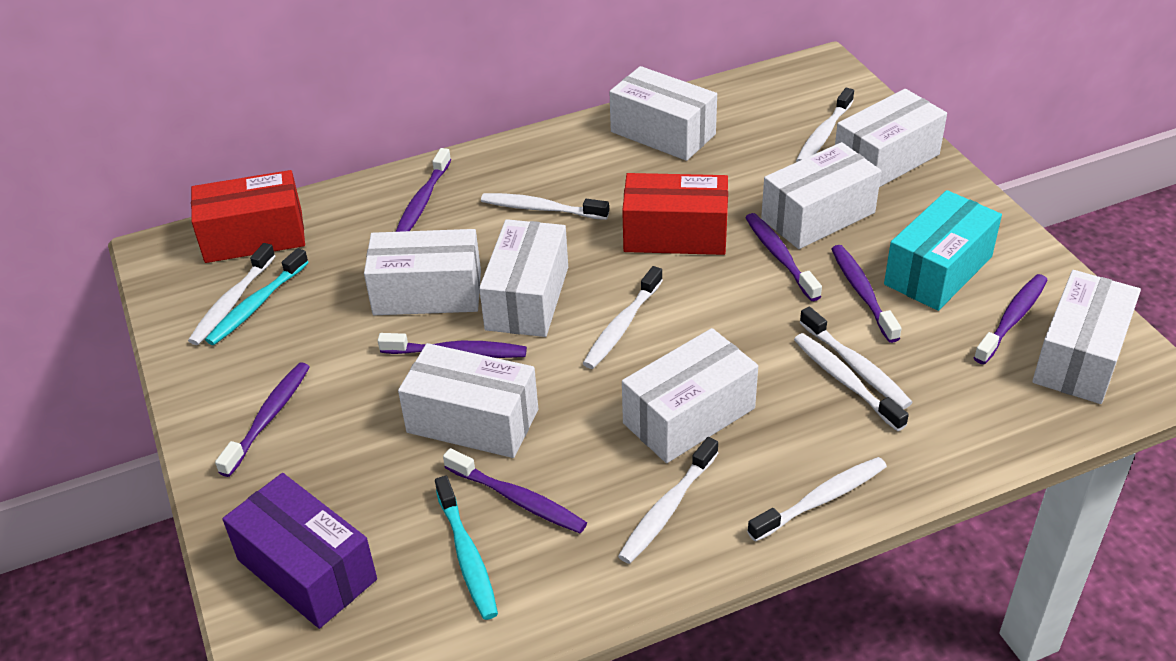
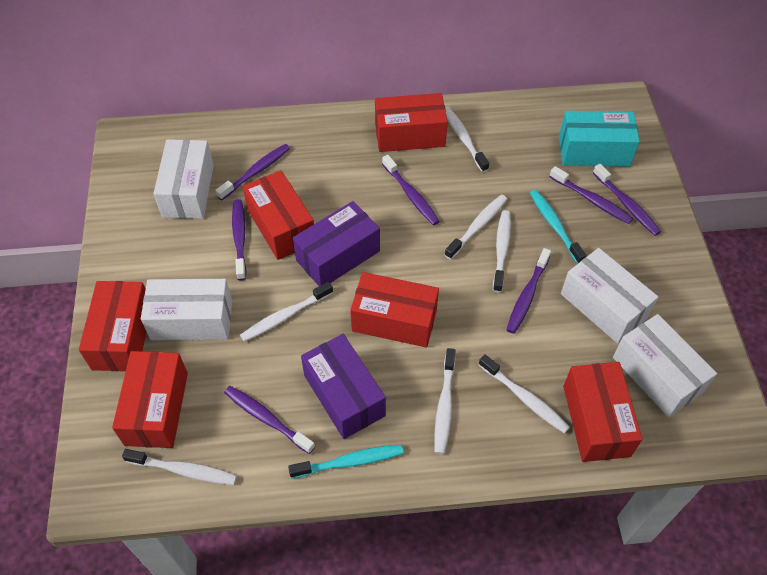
purple box: [222,473,377,629] = 1 -> [293,201,380,286] [301,334,386,439] = 2
red box: [191,170,305,263] [622,173,728,255] = 2 -> [79,281,146,371] [112,351,188,448] [243,170,314,260] [350,272,439,348] [375,93,448,152] [563,362,642,462] = 6
white box: [364,229,481,315] [398,343,538,458] [479,219,568,337] [609,66,717,161] [622,328,758,463] [761,142,881,249] [835,89,947,187] [1032,270,1141,404] = 8 -> [141,279,232,340] [153,139,214,219] [561,248,658,344] [613,314,717,417] = 4
white toothbrush: [188,243,275,345] [481,193,609,220] [583,266,663,369] [618,437,718,564] [747,457,887,542] [794,333,909,431] [796,88,854,162] [800,307,912,409] = 8 -> [122,449,237,485] [240,282,333,342] [434,348,456,454] [445,107,489,172] [445,195,507,260] [479,354,570,434] [493,210,511,293] = 7

